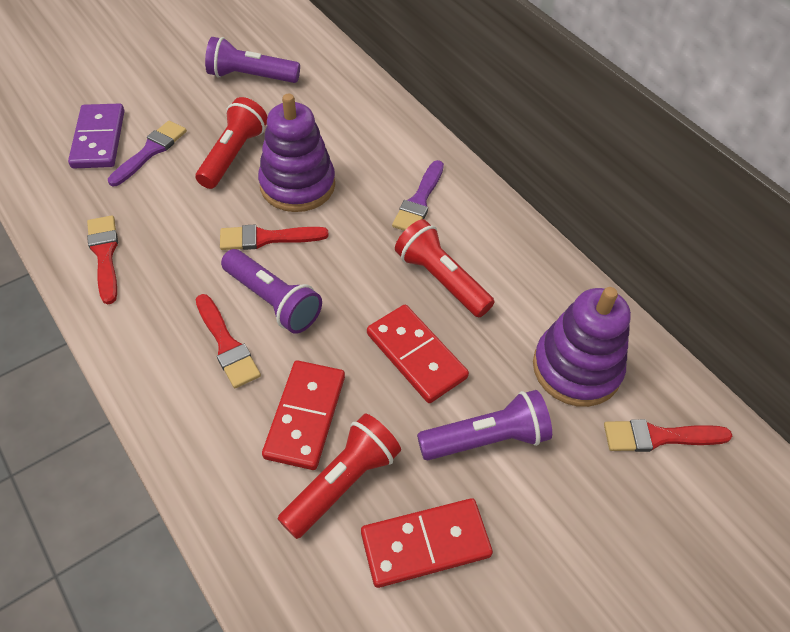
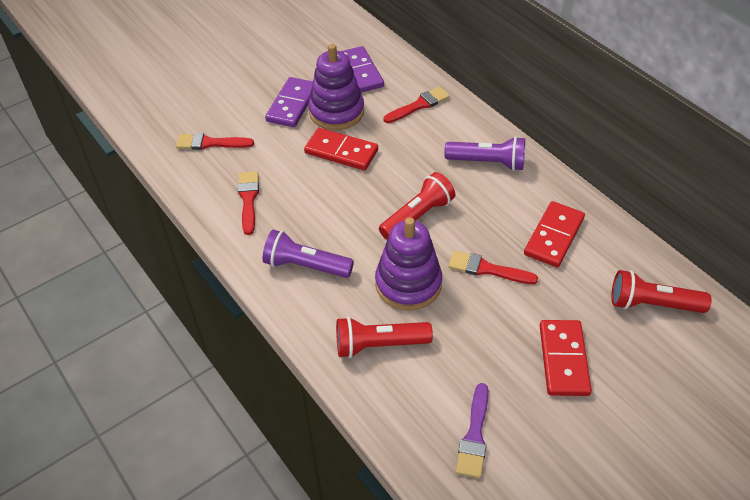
purple brush: [108,121,187,186] [392,160,444,231] = 2 -> [456,383,489,478] = 1
purple domino: [68,104,124,168] = 1 -> [265,77,313,127] [341,46,384,93] = 2
purple flashlight: [205,37,300,83] [221,249,322,334] [417,390,552,460] = 3 -> [263,230,354,278] [444,136,525,171] = 2

